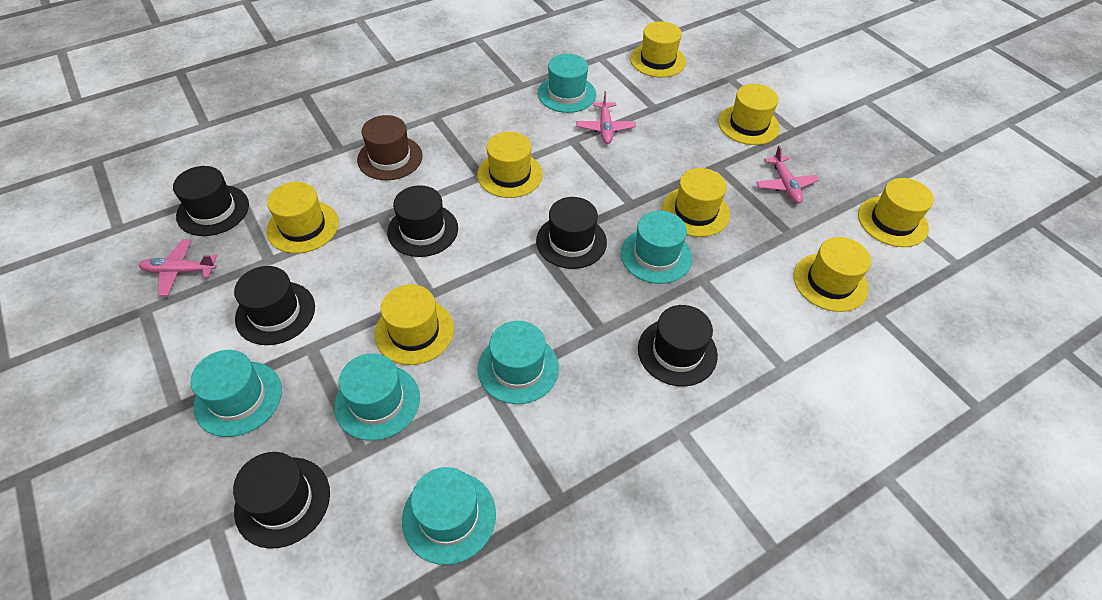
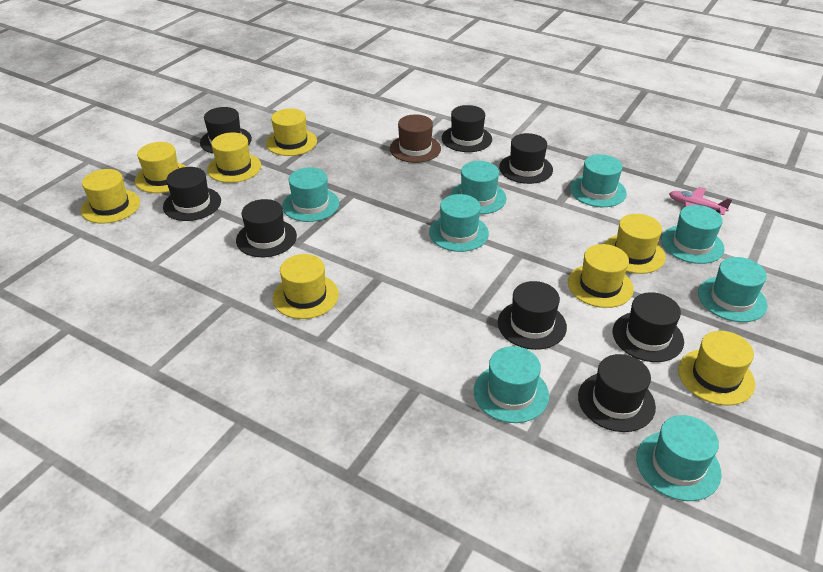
black hat: [173,166,249,236] [233,452,330,549] [234,266,315,345] [387,185,458,257] [536,197,607,269] [638,305,718,387] = 6 -> [163,167,221,221] [200,107,252,154] [236,199,297,257] [442,105,492,152] [498,281,567,350] [499,133,553,184] [578,354,656,432] [613,292,684,362] = 8
pink plane: [139,239,217,296] [576,91,636,144] [756,145,819,204] = 3 -> [669,187,732,215] = 1
turquoise hat: [190,350,282,437] [334,353,420,441] [402,467,496,565] [478,321,559,404] [538,54,596,113] [621,211,692,284] = 6 -> [282,167,339,222] [429,194,489,252] [450,161,507,214] [474,346,549,423] [570,154,627,207] [636,415,722,501] [661,205,725,264] [698,257,767,322] = 8

